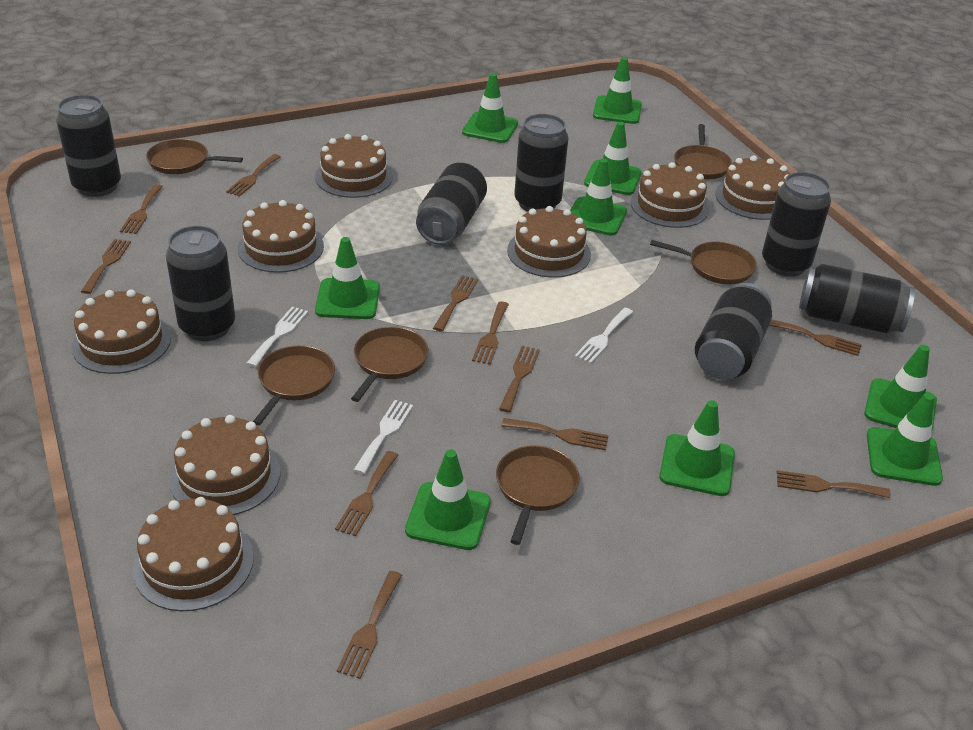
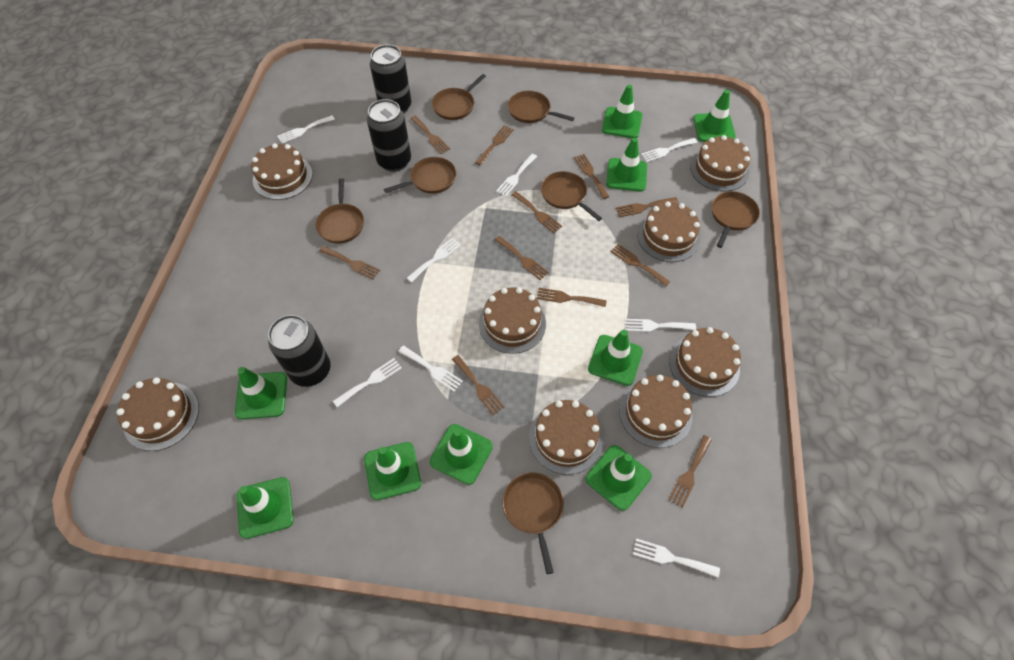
black can: [56,95,121,197] [166,226,235,341] [416,163,487,245] [514,114,568,212] [695,283,772,380] [762,172,831,276] [799,264,915,333] = 7 -> [268,315,331,387] [367,99,411,172] [370,44,411,113] = 3
brown pan: [146,139,243,174] [253,345,335,426] [351,327,429,402] [496,445,580,545] [650,240,757,284] [674,124,732,179] = 6 -> [316,178,364,243] [384,157,456,194] [432,74,486,120] [502,472,564,574] [508,91,574,123] [541,171,602,221] [712,191,760,248] = 7
white fork: [246,307,308,367] [354,400,413,474] [575,308,633,364] = 3 -> [277,115,335,143] [333,358,402,407] [398,345,463,392] [407,237,461,283] [496,154,537,197] [624,319,696,332] [633,538,720,578] [641,138,697,162] = 8

